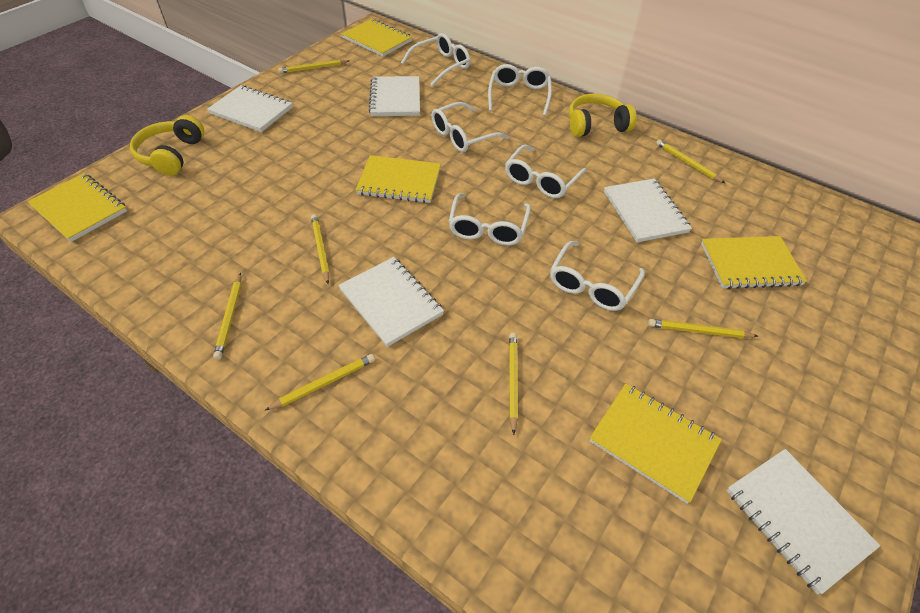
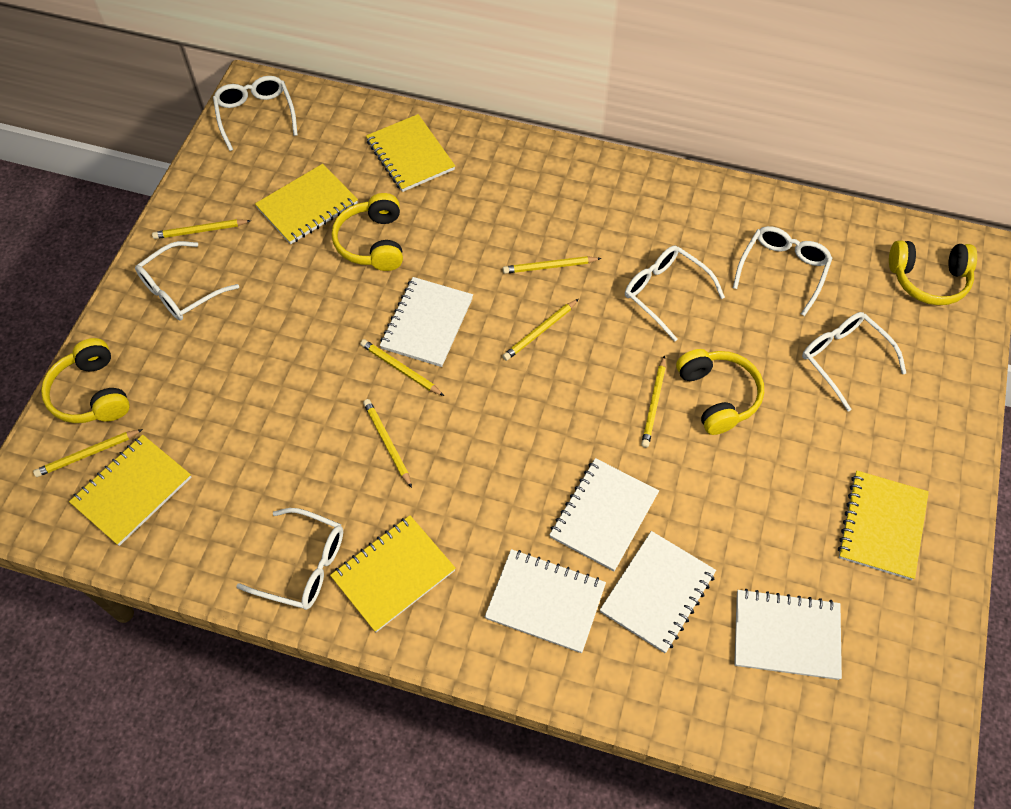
yellow headphones: [130,115,204,176] [569,94,637,137] = 2 -> [41,338,130,423] [332,193,403,271] [676,349,764,435] [889,240,977,305] = 4

